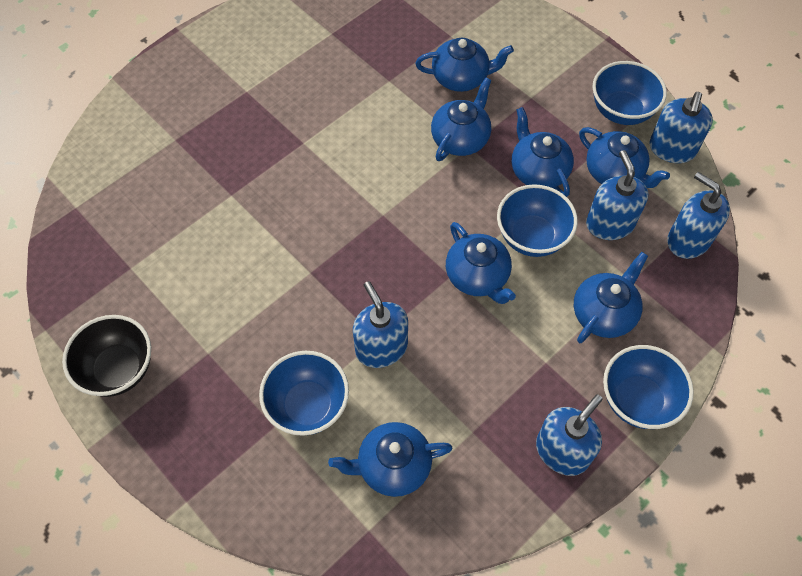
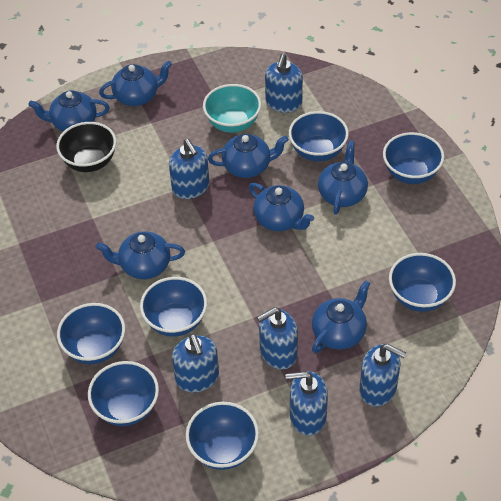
blue bowl: [259,351,349,436] [497,184,578,257] [592,61,667,125] [603,345,694,429] = 4 -> [57,303,125,364] [88,361,159,426] [140,277,207,337] [186,402,259,470] [289,111,349,162] [383,132,444,184] [389,253,456,312] = 7
blue soap dispenser: [353,281,408,368] [536,394,603,476] [586,150,648,240] [650,92,713,163] [667,172,730,259] = 5 -> [169,139,210,199] [172,334,219,393] [257,307,298,370] [265,54,303,113] [285,371,328,436] [359,344,406,407] = 6
turquoise bowl: none = 0 -> [203,84,261,133] = 1

